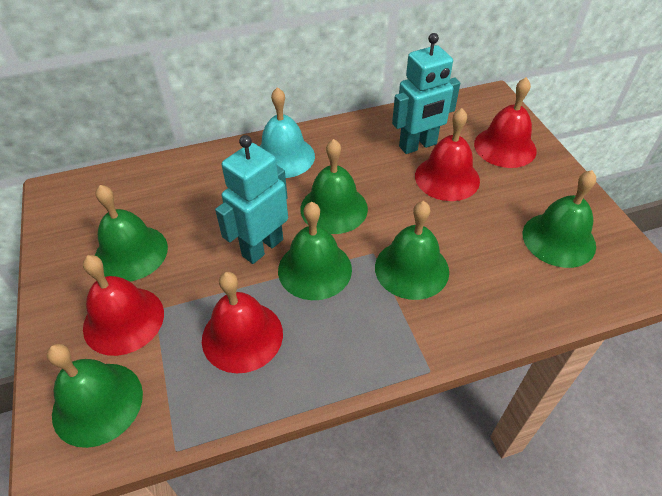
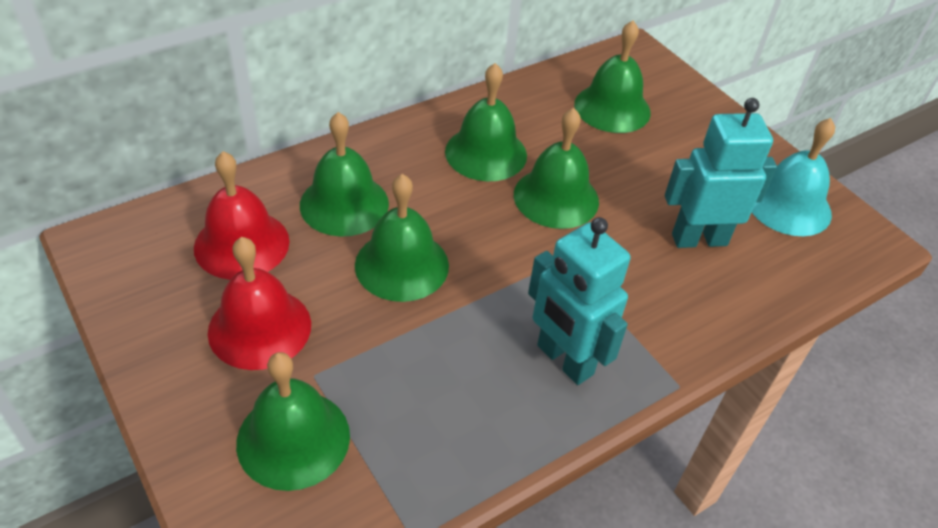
red bell: [83,255,164,356] [202,272,283,373] [415,108,480,201] [474,77,537,168] = 4 -> [194,151,290,280] [208,237,311,370] = 2

